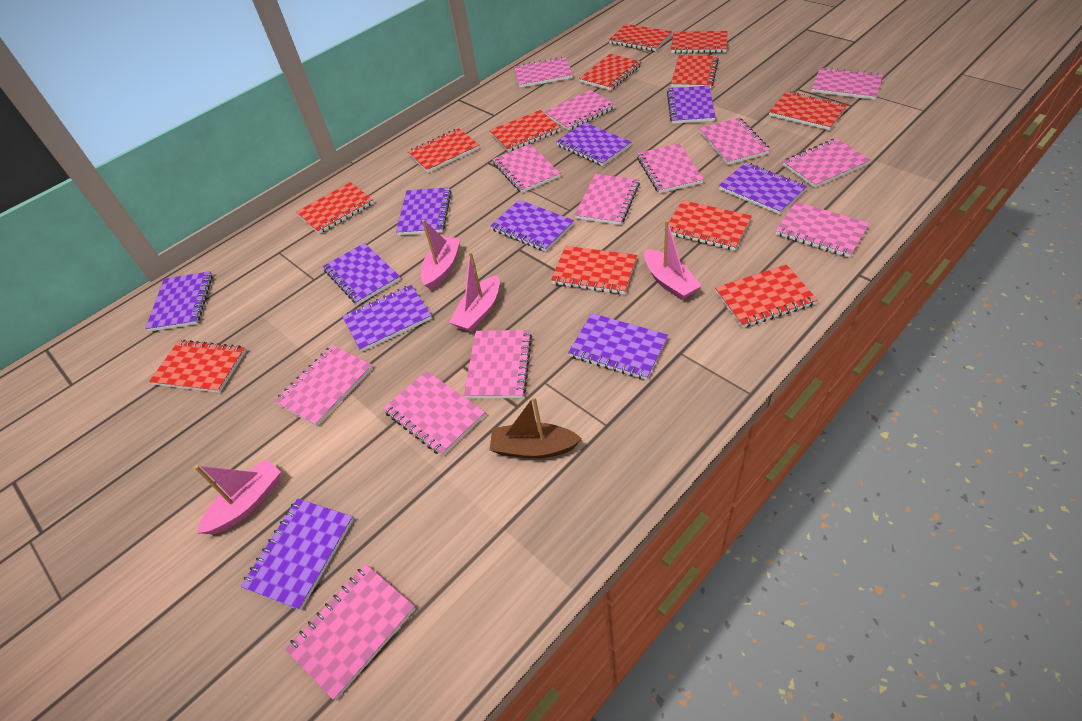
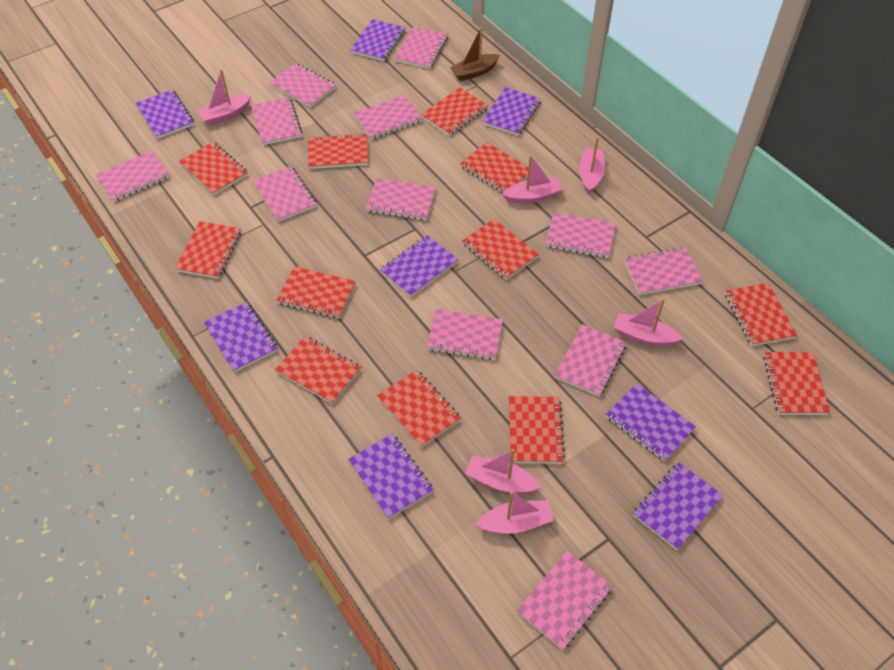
pink boat: [194,459,281,534] [421,220,461,290] [449,252,500,332] [644,220,701,300] = 4 -> [198,69,251,125] [465,449,541,493] [475,491,554,534] [502,155,563,204] [579,137,605,194] [614,298,683,346] = 6
pink notebook: [275,345,373,427] [285,564,415,700] [383,371,485,456] [464,330,532,398] [492,144,560,193] [514,57,573,88] [545,90,615,131] [575,174,640,225] [637,143,704,193] [699,118,770,165] [775,202,870,258] [783,138,870,188] [811,67,883,100] = 13 -> [96,151,170,202] [251,97,302,145] [253,166,317,222] [269,63,336,108] [354,95,423,139] [366,178,436,221] [395,27,448,69] [427,309,503,360] [517,551,613,650] [546,212,616,258] [554,324,627,397] [625,247,703,295] = 12
purple notebook: [145,271,213,332] [241,498,354,611] [323,243,400,305] [342,285,432,352] [396,187,451,235] [490,200,574,252] [556,122,631,166] [568,313,668,380] [667,85,716,124] [719,162,807,215] = 10 -> [136,90,194,139] [204,302,277,372] [348,433,433,519] [350,19,406,61] [380,235,458,297] [482,87,541,136] [606,383,696,461] [633,462,723,550] = 8

